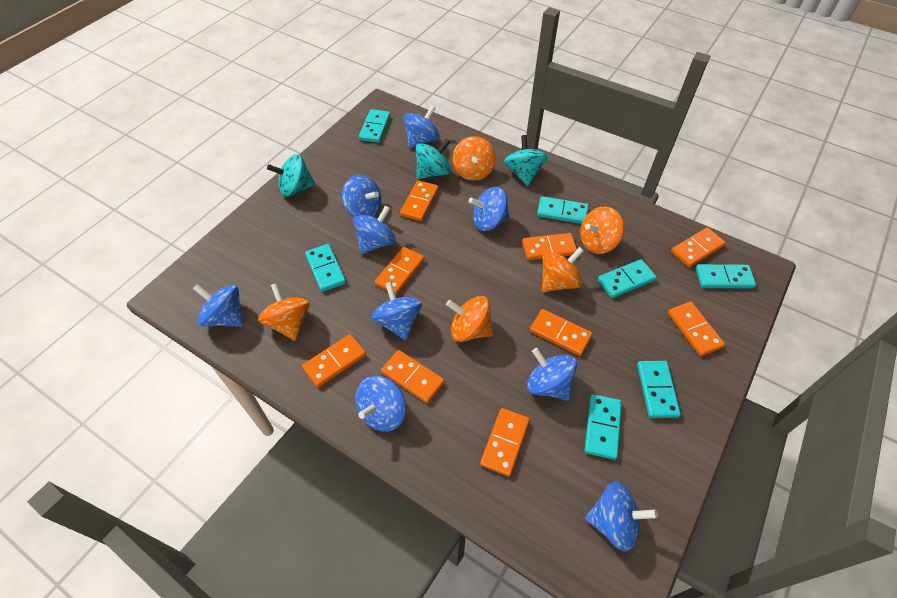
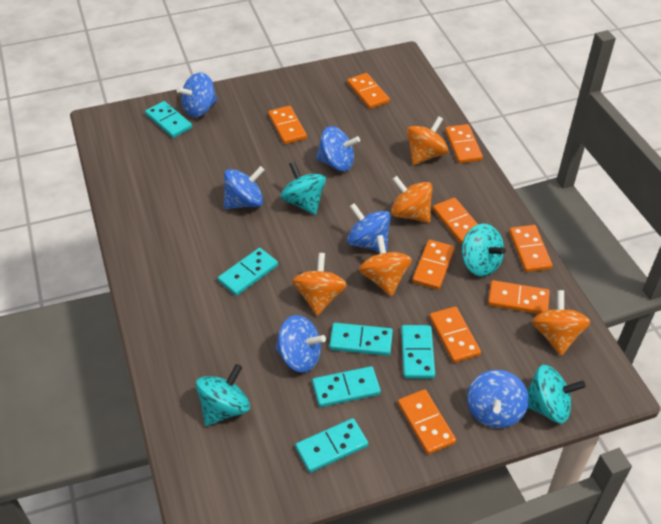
blue spinning top: [192,284,244,327] [342,175,382,217] [353,205,396,254] [355,376,406,432] [371,282,422,340] [404,105,440,148] [469,187,510,231] [527,348,577,401] [585,482,658,552] = 9 -> [177,72,218,117] [224,166,264,209] [275,315,326,372] [316,126,360,171] [347,203,391,253] [467,370,529,428] = 6
turquoise domino: [305,244,346,292] [359,109,390,143] [537,196,589,224] [584,394,622,460] [598,259,657,298] [637,361,681,418] [696,264,756,289] = 7 -> [145,101,192,138] [218,248,278,296] [295,418,368,473] [312,366,381,407] [329,323,393,356] [401,325,435,379] = 6
turquoise spinning top: [267,154,316,197] [416,138,451,180] [504,135,548,186] = 3 -> [196,364,250,426] [280,162,326,215] [462,224,506,277] [527,365,586,423] = 4

